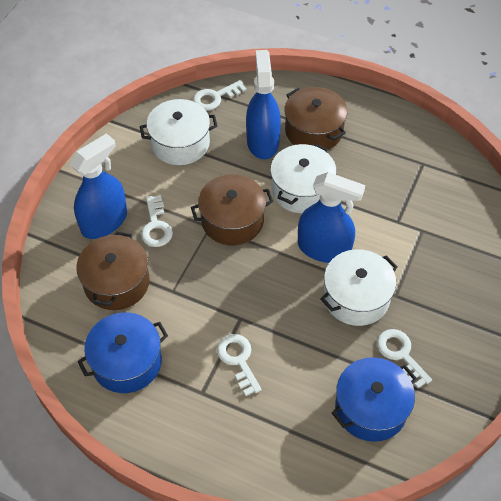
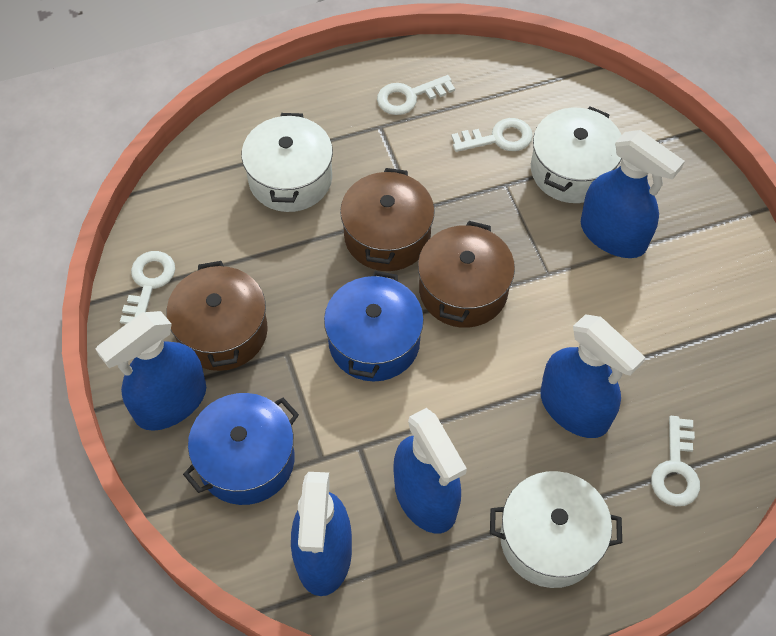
blue spray bottle: [70,133,127,239] [246,50,281,159] [298,172,365,263] = 3 -> [96,311,206,431] [291,472,352,596] [393,408,467,533] [540,314,646,438] [581,130,685,258] = 5

